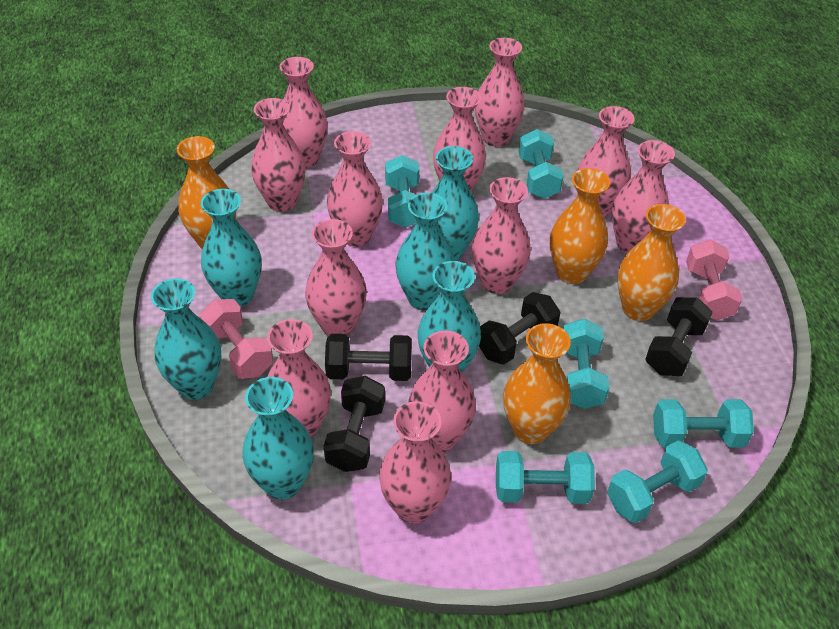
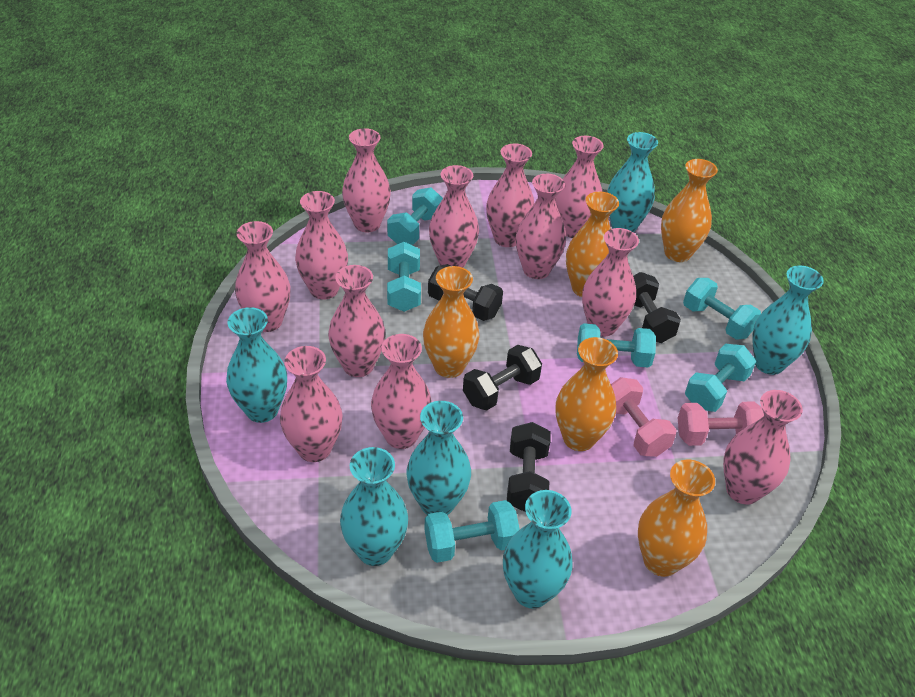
orange vase: [177,136,236,249] [503,323,571,444] [550,168,610,284] [617,204,686,321] = 4 -> [423,266,479,378] [555,337,618,451] [566,191,619,297] [638,460,715,577] [661,159,718,262] = 5

